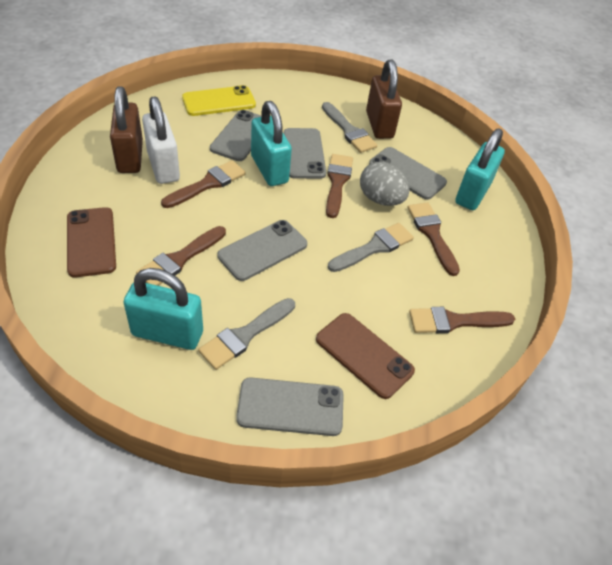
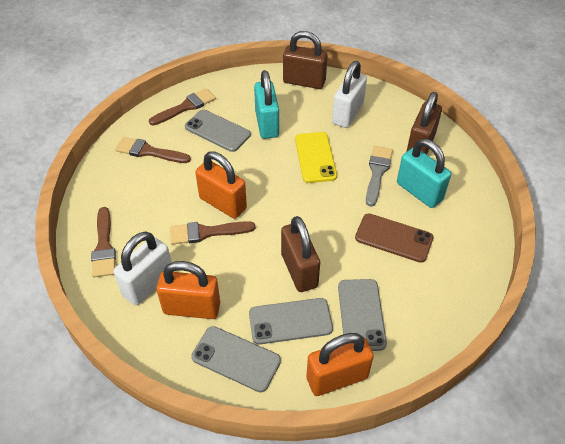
brown brush: [136,226,226,286] [161,160,246,208] [326,154,353,218] [407,202,460,276] [409,307,515,333] = 5 -> [91,207,116,278] [115,137,191,163] [149,88,216,126] [170,221,255,245] = 4
brown padlock: [110,86,143,173] [366,60,402,139] = 2 -> [281,216,320,292] [283,31,328,89] [406,92,442,154] = 3
brown phone: [67,207,116,277] [316,313,415,399] = 2 -> [355,213,433,263] = 1
grey brush: [198,298,295,370] [322,102,377,153] [328,223,414,272] = 3 -> [366,146,393,207] = 1
grey egg: [360,162,409,206] = 1 -> none = 0
grey phone: [210,110,261,161] [217,220,307,281] [236,377,344,436] [284,128,326,179] [369,147,447,200] = 5 -> [185,110,251,152] [191,326,281,392] [249,298,333,345] [338,279,387,351] = 4
orange padlock: none = 0 -> [156,261,220,319] [195,151,247,219] [306,333,374,396] = 3
turquoise padlock: [124,268,203,350] [251,101,292,186] [455,128,505,210] = 3 -> [254,70,279,139] [397,139,451,208] = 2
white padlock: [142,96,180,184] = 1 -> [114,232,172,305] [332,61,367,128] = 2

